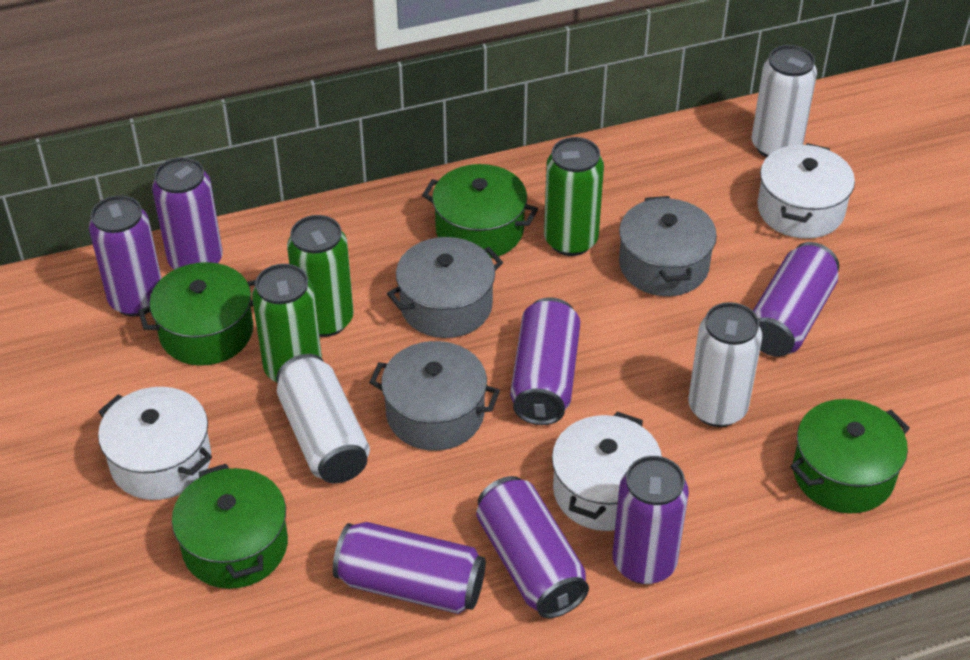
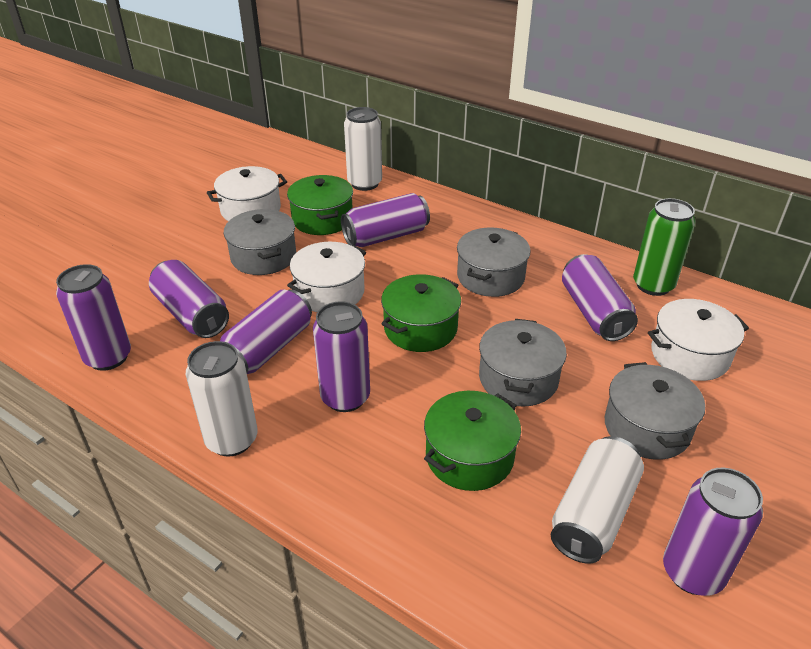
green can: [252,264,322,382] [287,215,354,337] [544,137,604,256] = 3 -> [633,198,696,296] = 1
green pot: [138,262,256,366] [172,464,288,589] [422,164,538,258] [790,399,910,514] = 4 -> [287,175,353,235] [381,274,461,352] [424,391,521,491] = 3
grey pot: [369,341,500,451] [387,237,503,338] [619,196,717,296] = 3 -> [223,209,296,275] [457,228,530,297] [479,319,567,407] [605,362,705,460] = 4

